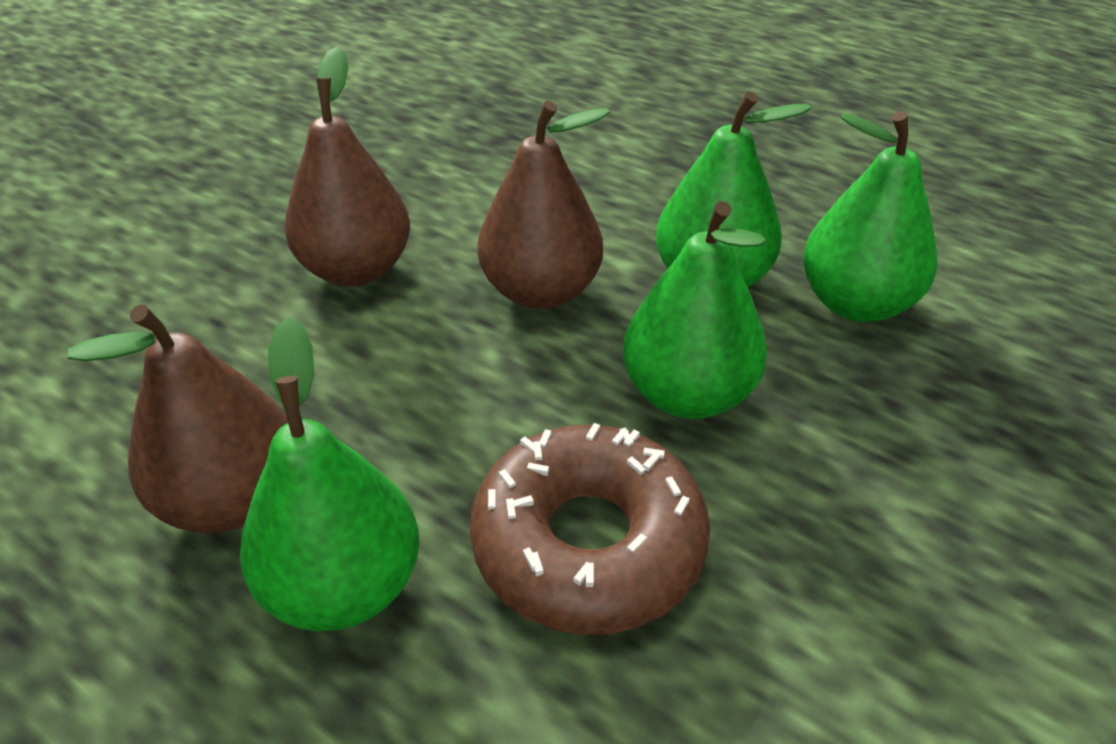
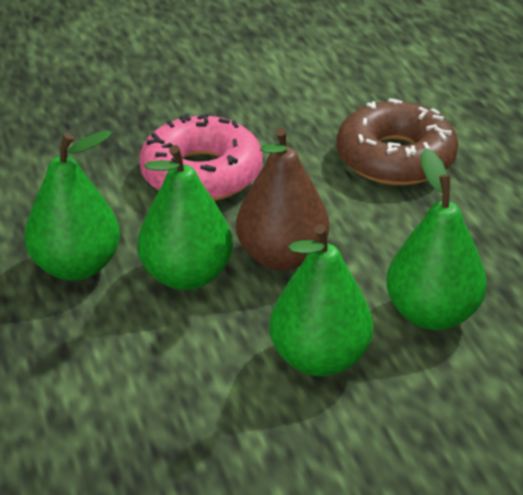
brown pear: [68,304,288,533] [284,47,410,286] [477,101,610,309] = 3 -> [236,128,329,271] = 1
pink donut: none = 0 -> [139,113,263,201] = 1

